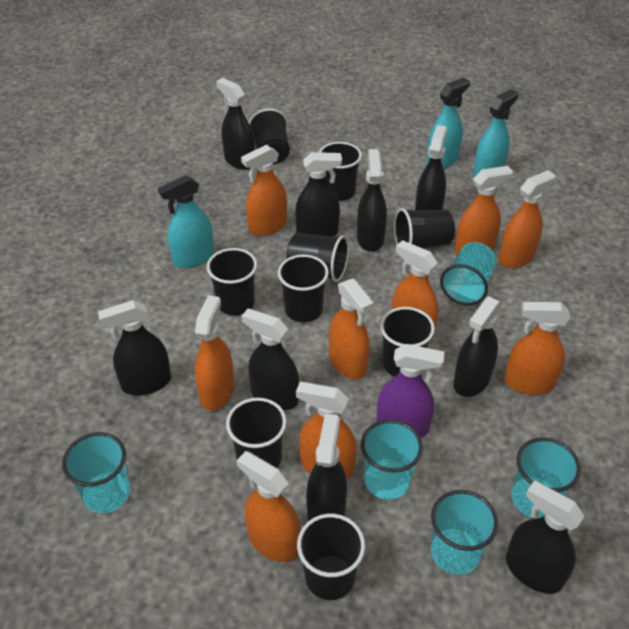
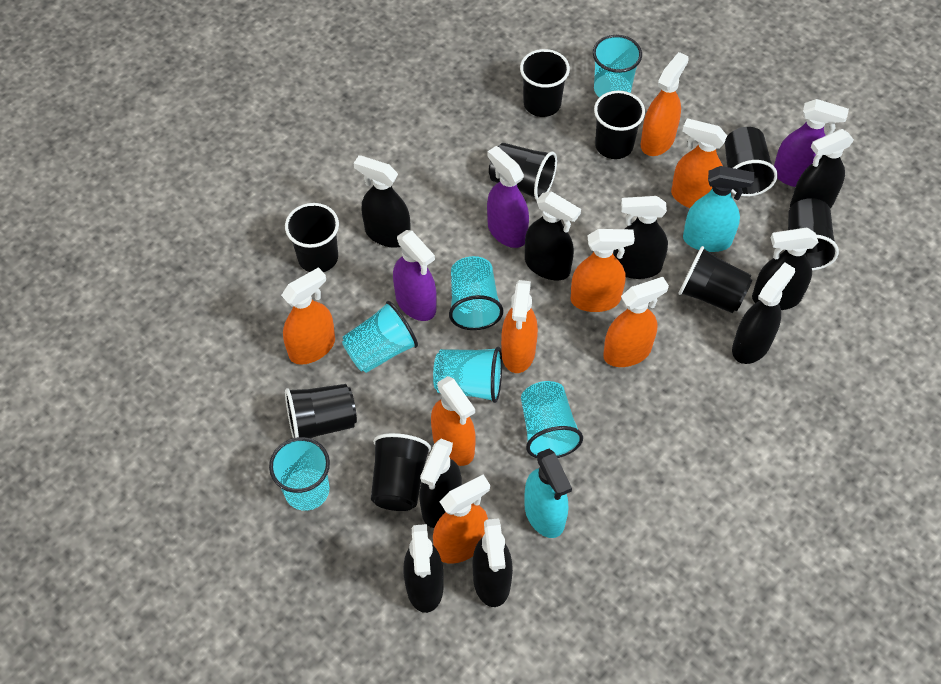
orange spray bottle: [195,295,234,411] [236,451,301,562] [241,145,287,236] [296,382,357,479] [329,278,373,379] [392,240,438,342] [455,166,513,255] [499,170,556,268] [504,302,570,395] = 9 -> [281,267,335,365] [431,376,475,466] [433,475,490,564] [501,280,538,373] [571,229,635,312] [603,277,669,367] [641,52,689,156] [671,118,727,208] = 8
purple spray bottle: [377,344,444,438] = 1 -> [393,230,437,321] [487,146,529,248] [774,99,849,187] = 3
turquoise cup: [62,432,130,513] [361,419,423,500] [431,490,498,575] [440,242,496,305] [512,437,581,518] = 5 -> [269,437,330,511] [342,301,418,373] [433,347,502,403] [449,256,503,330] [521,381,583,458] [593,35,642,97] = 6
turquoise spray bottle: [158,175,214,268] [427,78,470,168] [473,89,519,177] = 3 -> [524,448,572,538] [683,166,754,252] = 2

